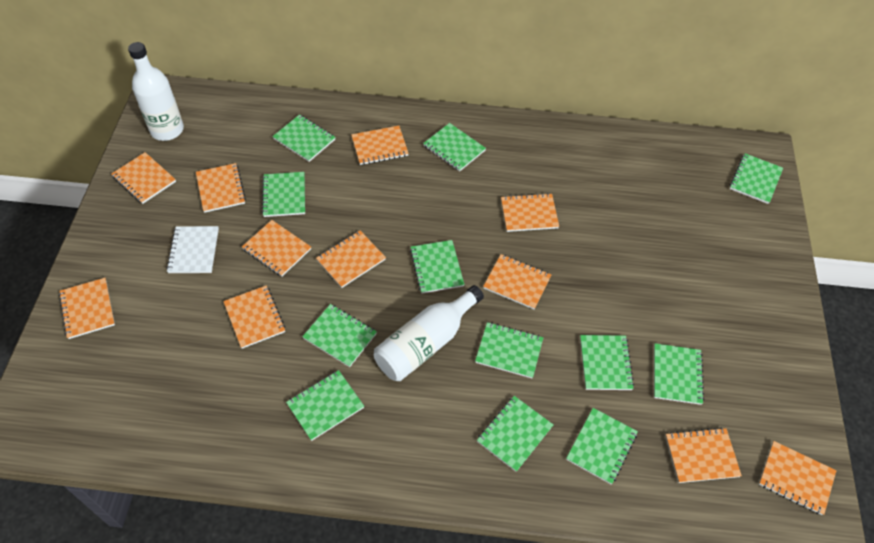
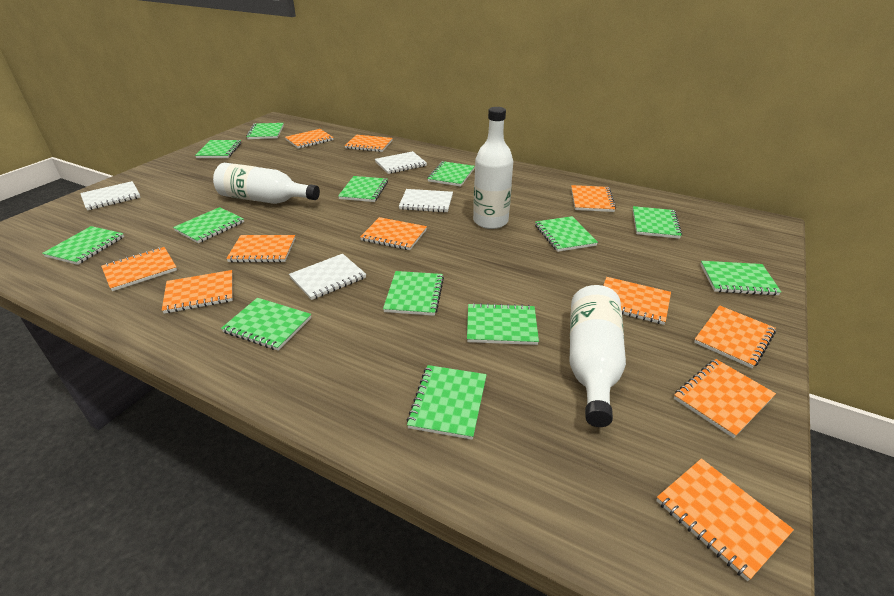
green notebook: [262,172,305,217] [272,114,336,162] [286,370,364,441] [302,304,377,367] [410,240,464,294] [423,123,486,172] [475,322,543,378] [477,396,554,472] [566,408,638,484] [580,335,634,390] [654,343,704,405] [730,153,783,204] = 12 -> [42,226,124,265] [173,207,244,243] [195,140,241,158] [221,298,311,351] [246,123,284,139] [338,176,388,202] [383,271,444,316] [407,365,487,440] [427,161,475,187] [467,303,539,345] [535,216,598,252] [633,206,682,239] [700,261,781,296] = 13
white bottle: [128,42,184,141] [374,285,484,381] = 2 -> [213,163,320,204] [473,107,513,229] [570,285,626,427] = 3
white notebook: [166,226,219,273] = 1 -> [80,181,141,211] [289,254,366,300] [375,151,427,174] [399,189,453,213] = 4

